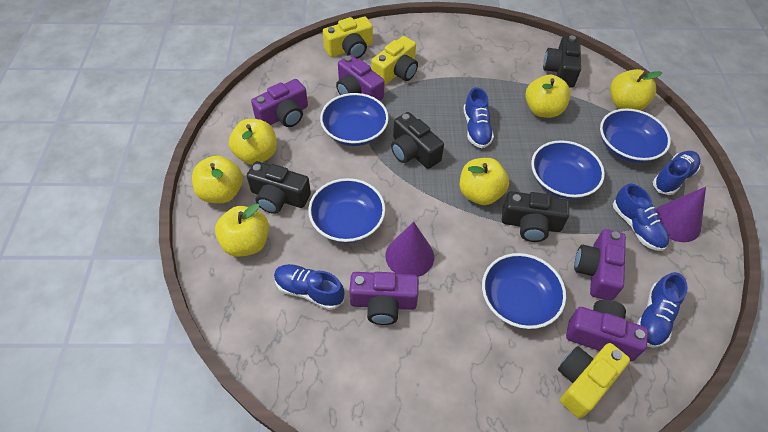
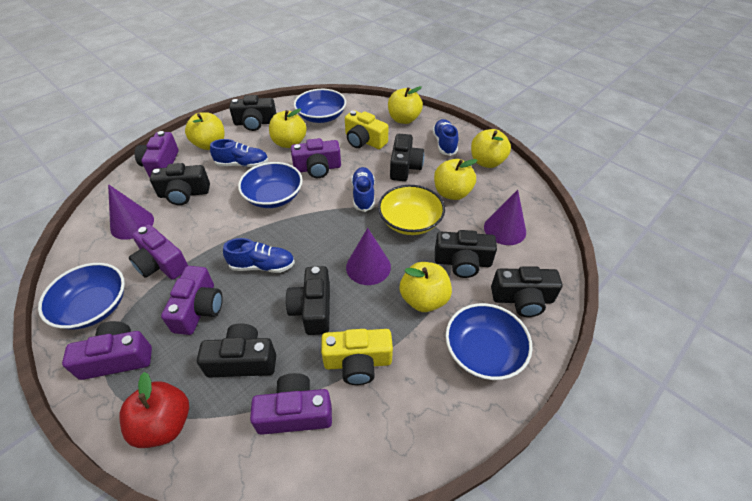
black camera: [247,161,311,214] [391,112,444,169] [502,191,569,242] [543,35,581,88] = 4 -> [150,163,210,205] [197,323,276,378] [229,95,276,131] [286,266,330,335] [390,134,424,181] [435,230,497,278] [491,266,562,317] = 7
blue bowl: [308,178,385,243] [320,93,389,146] [482,253,566,329] [531,140,605,199] [600,109,671,163] = 5 -> [38,263,125,329] [238,162,303,208] [294,89,346,123] [445,303,533,380] = 4
blue shoe: [274,264,345,310] [463,87,494,148] [613,183,670,251] [637,272,688,348] [653,151,701,195] = 5 -> [210,139,268,167] [223,238,295,273] [351,167,375,212] [433,119,458,156] = 4
purple camera: [251,79,308,127] [336,55,384,101] [349,272,419,325] [566,300,648,361] [574,229,626,300] = 5 -> [62,321,152,380] [129,224,188,280] [134,131,179,177] [161,266,223,335] [250,373,332,435] [291,138,341,178] = 6
purple cone: [385,222,434,277] [656,187,706,242] = 2 -> [108,184,154,240] [346,228,391,285] [484,190,526,245] = 3
red apple: none = 0 -> [120,372,189,448] = 1
yellow bowl: none = 0 -> [378,185,445,235] = 1
yellow camera: [323,17,373,59] [372,36,418,85] [558,343,630,418] = 3 -> [321,329,393,385] [345,110,388,149] = 2

